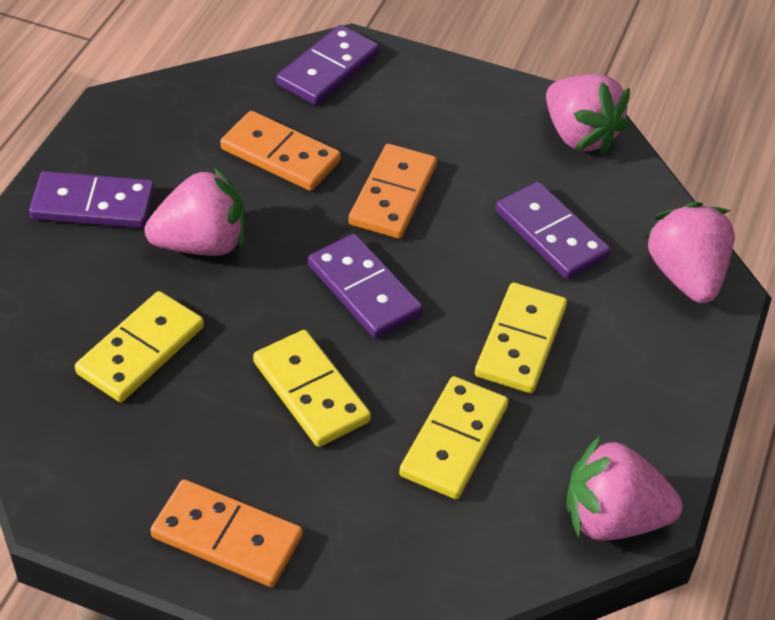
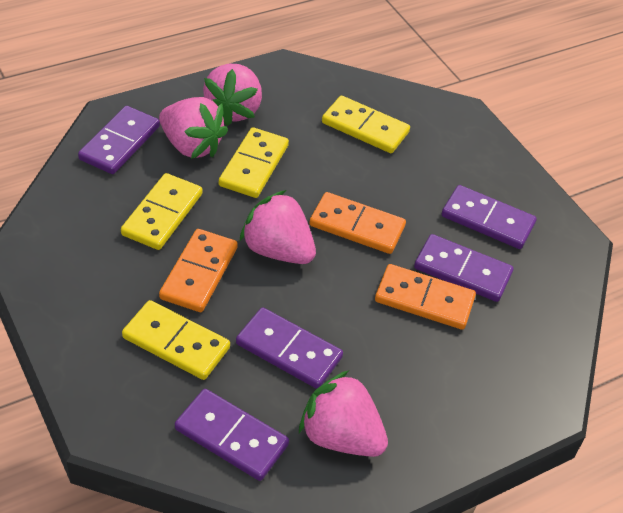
purple domino: [29,171,154,228] [276,25,379,105] [308,234,423,338] [495,182,611,279] = 4 -> [78,106,160,174] [175,389,289,481] [236,307,343,389] [414,234,513,302] [442,185,537,249] = 5

